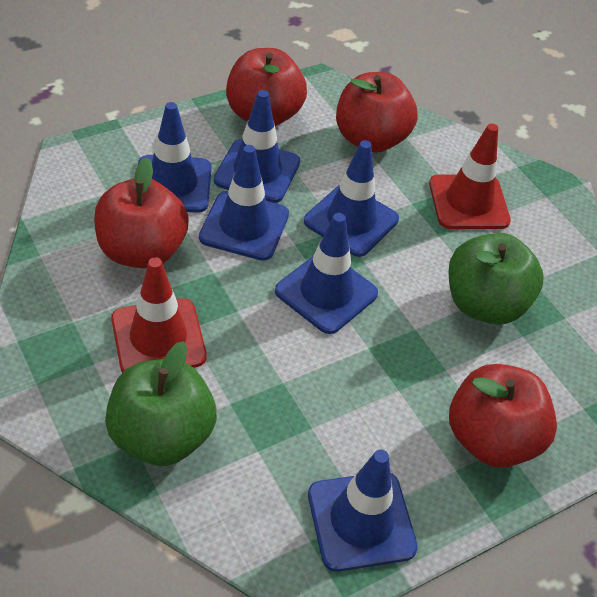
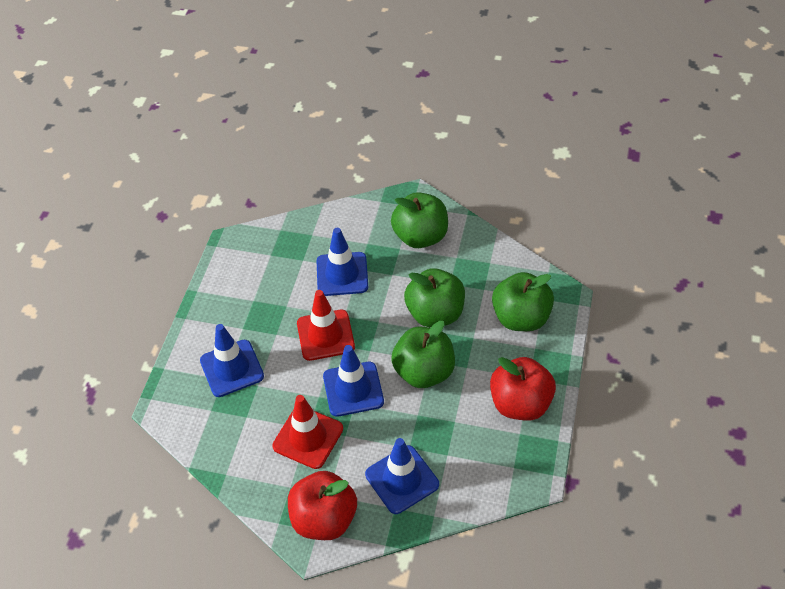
blue traffic cone: [138,102,212,213] [199,145,289,261] [214,90,300,203] [275,213,378,334] [304,140,399,257] [308,449,418,572] = 6 -> [200,324,264,397] [317,228,368,296] [323,345,384,417] [365,438,439,514] = 4
green apple: [105,341,217,466] [449,233,543,324] = 2 -> [391,192,448,248] [391,321,455,388] [404,268,465,327] [492,272,554,331] = 4
red apple: [94,158,189,268] [226,48,307,126] [336,72,418,153] [449,364,557,468] = 4 -> [288,471,357,540] [490,357,556,421] = 2

